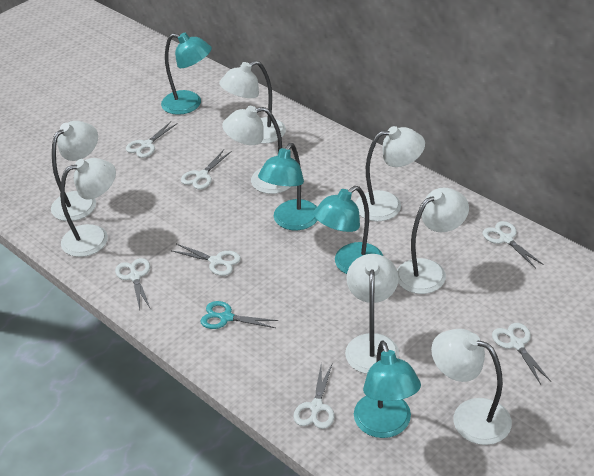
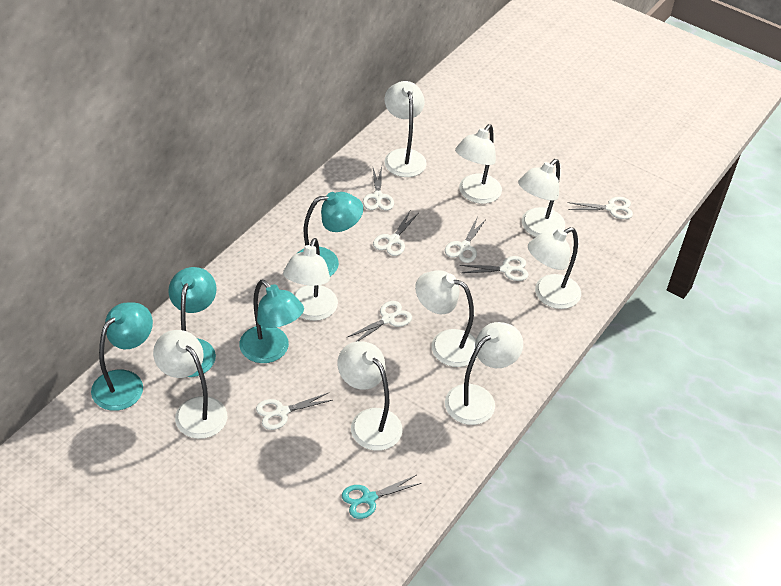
white lamp: [51,121,98,221] [60,158,116,257] [219,60,286,144] [222,106,291,194] [345,254,399,374] [355,126,425,221] [397,188,469,294] [431,329,512,445] = 8 -> [153,330,227,439] [283,238,338,321] [337,341,403,451] [384,81,427,177] [415,270,477,367] [445,322,523,425] [455,124,502,204] [518,159,565,237] [528,227,581,309] = 9

